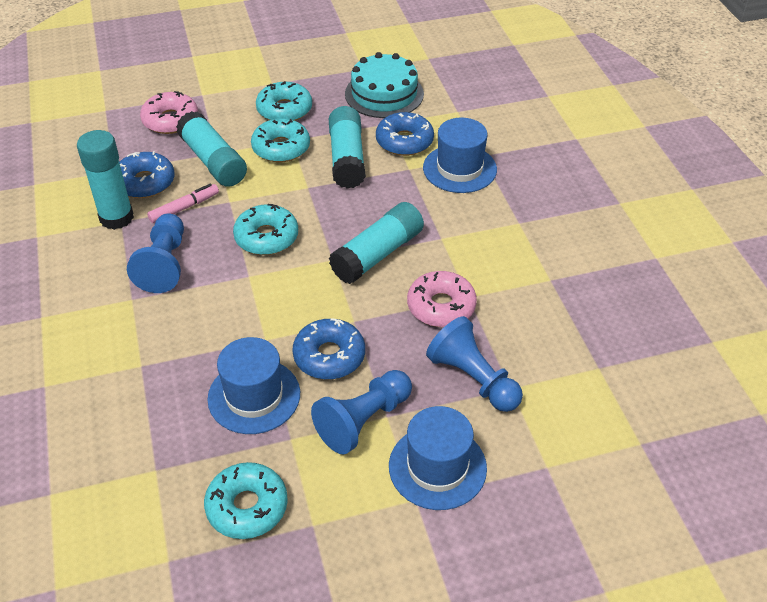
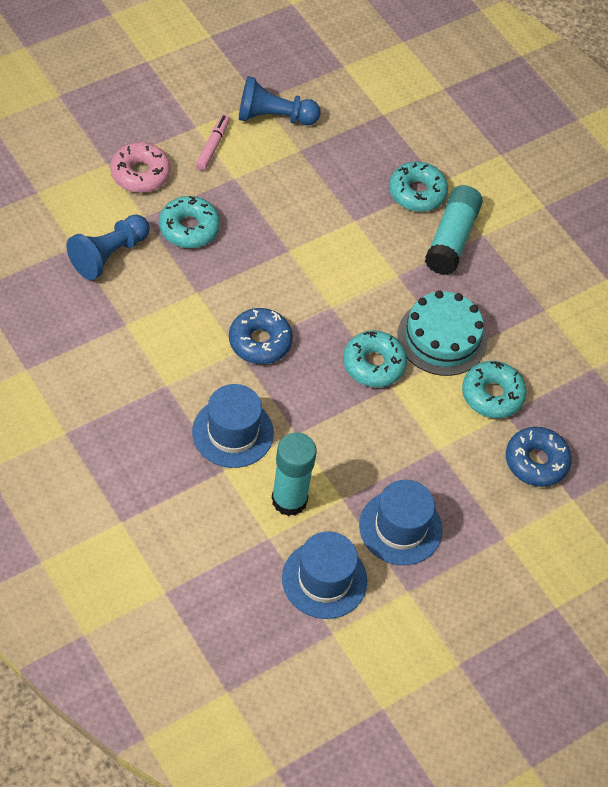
blue donut: [119,151,175,198] [293,319,365,380] [376,112,434,156] = 3 -> [229,308,293,364] [506,427,572,487] = 2
blue pawn: [127,214,184,293] [311,370,412,455] [426,316,523,412] = 3 -> [66,214,150,280] [239,76,321,125] = 2
pink donut: [140,91,198,134] [407,271,477,327] = 2 -> [110,142,171,193] = 1
turquoise glue stick: [77,130,134,230] [176,111,247,187] [329,106,366,189] [329,202,424,284] = 4 -> [271,433,317,516] [425,185,483,275] = 2

